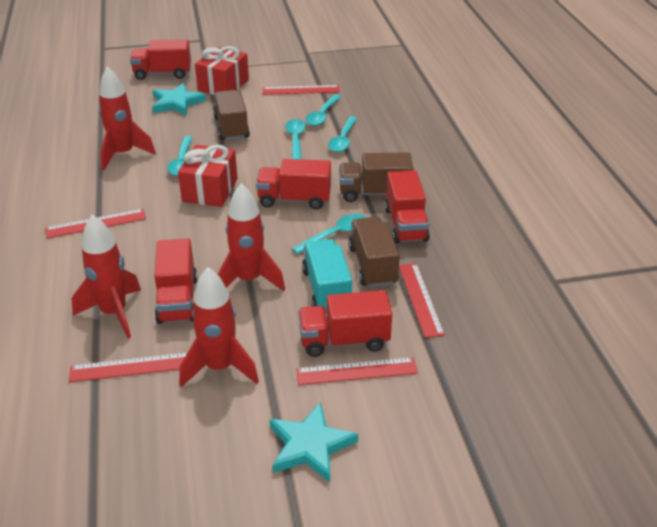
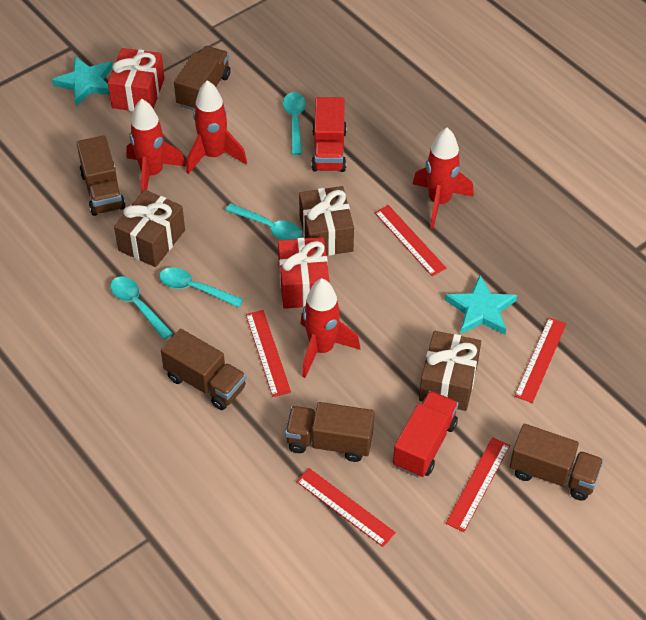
brown gift: none = 0 -> [114,190,185,267] [299,186,354,256] [419,331,481,411] = 3
brown truck: [213,90,250,141] [339,152,414,202] [348,217,400,288] = 3 -> [77,135,126,216] [161,329,246,410] [174,46,231,111] [285,402,374,462] [510,424,604,501] = 5
red truck: [130,39,191,80] [154,238,198,324] [256,159,331,210] [298,290,392,357] [385,170,430,244] = 5 -> [311,97,347,172] [393,391,458,478] = 2
turquoise spoon: [168,136,193,176] [285,119,306,159] [292,214,366,254] [305,94,341,126] [328,116,358,152] = 5 -> [111,276,173,339] [159,267,243,308] [225,203,302,240] [283,92,306,155] = 4
turquoise truck: [302,239,352,314] = 1 -> none = 0

